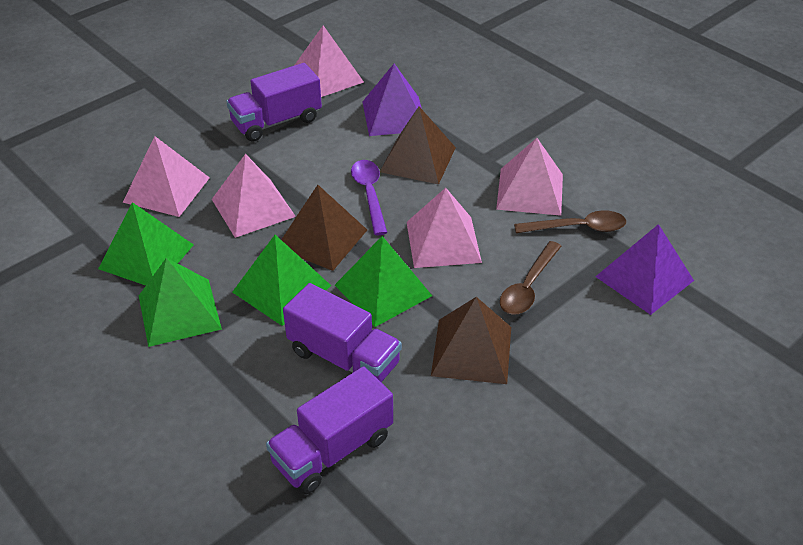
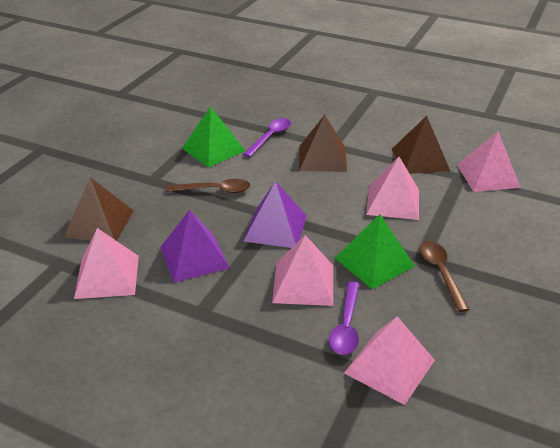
green pyramid: [98,202,194,286] [139,258,222,347] [232,235,331,326] [335,236,432,327] = 4 -> [182,106,245,167] [335,214,415,289] = 2
purple spoon: [351,160,387,235] = 1 -> [243,118,291,157] [329,281,360,355] = 2
purple truck: [226,63,322,142] [266,366,393,494] [283,283,402,382] = 3 -> none = 0

